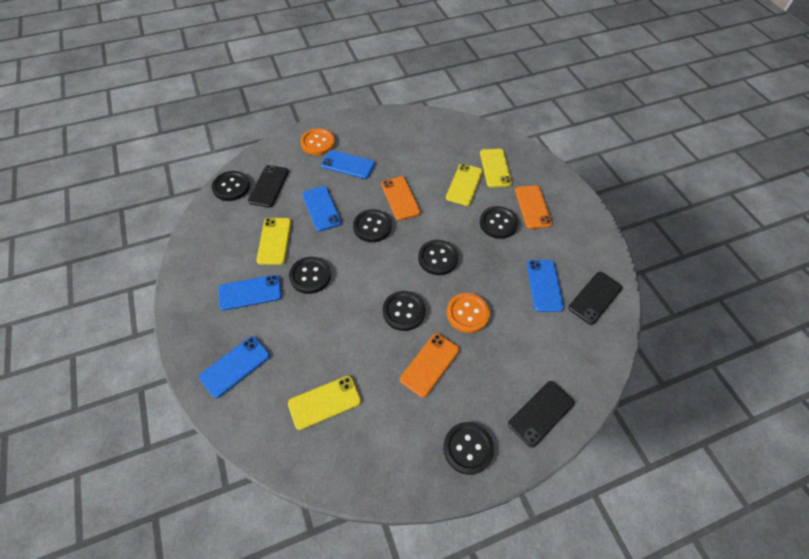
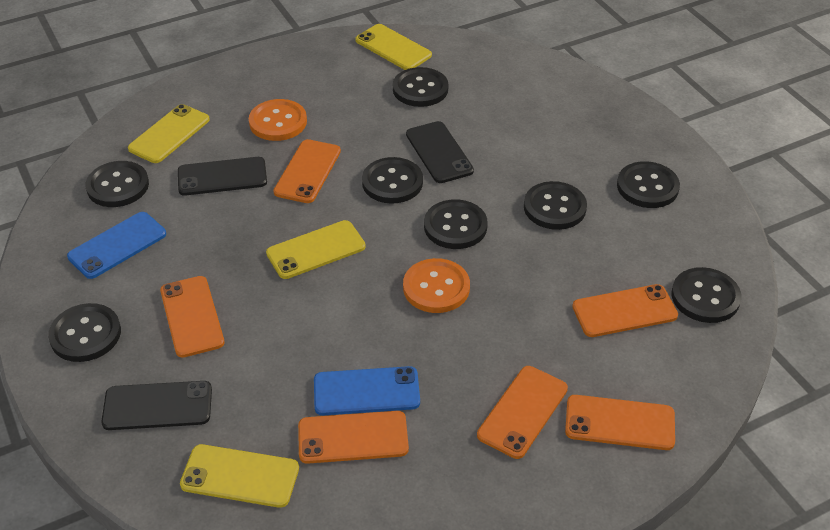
black button: [212,171,250,201] [289,257,331,294] [353,209,392,242] [383,291,425,331] [418,240,458,275] [443,422,494,475] [480,206,518,239] = 7 -> [48,303,121,362] [85,161,149,207] [362,157,423,204] [393,67,448,107] [424,199,488,249] [524,181,587,230] [617,161,680,208] [672,267,742,323] = 8
blue phone: [199,336,270,398] [219,275,282,311] [302,186,342,232] [321,150,375,179] [527,260,564,312] = 5 -> [67,212,166,279] [314,366,420,415] = 2
orange phone: [381,176,421,220] [400,333,459,398] [515,185,552,229] = 3 -> [160,276,225,358] [273,139,341,203] [298,411,409,464] [477,366,568,459] [565,395,675,450] [572,284,678,337] = 6

